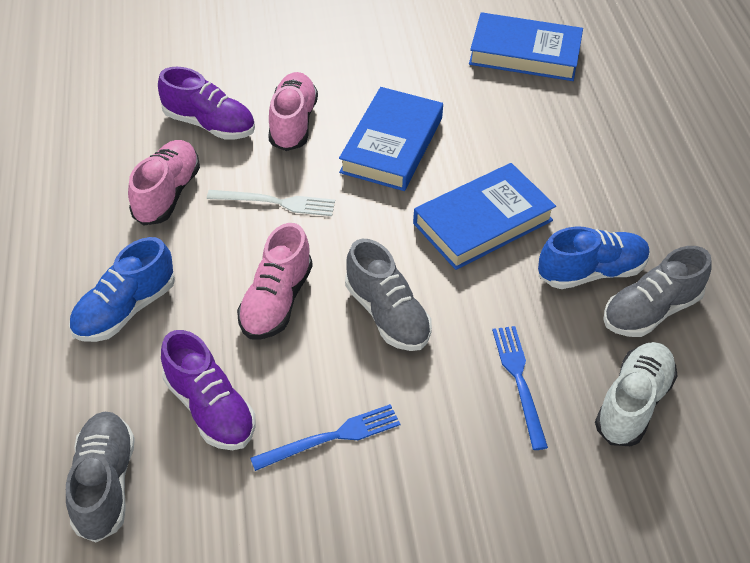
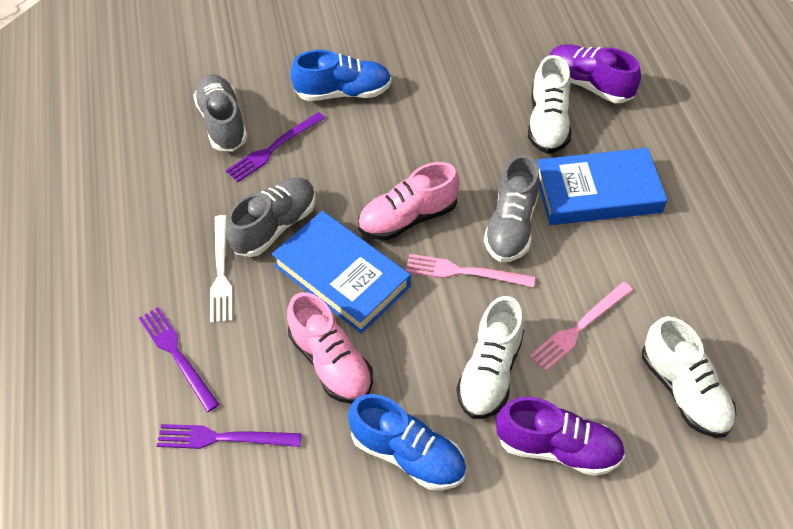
blue book: [339,87,443,191] [413,163,556,270] [469,12,583,81] = 3 -> [272,211,411,333] [537,148,667,225] = 2
blue fork: [250,404,401,471] [492,326,548,450] = 2 -> none = 0
pink fork: none = 0 -> [406,254,535,287] [529,282,633,371] = 2
pink shoe: [128,140,200,226] [237,223,313,340] [268,72,318,151] = 3 -> [287,292,373,404] [358,162,460,240] = 2
purple fork: none = 0 -> [139,307,219,412] [157,424,302,449] [226,112,325,182] = 3
white shoe: [595,342,678,446] = 1 -> [456,296,524,419] [528,55,571,154] [642,316,736,438] = 3

